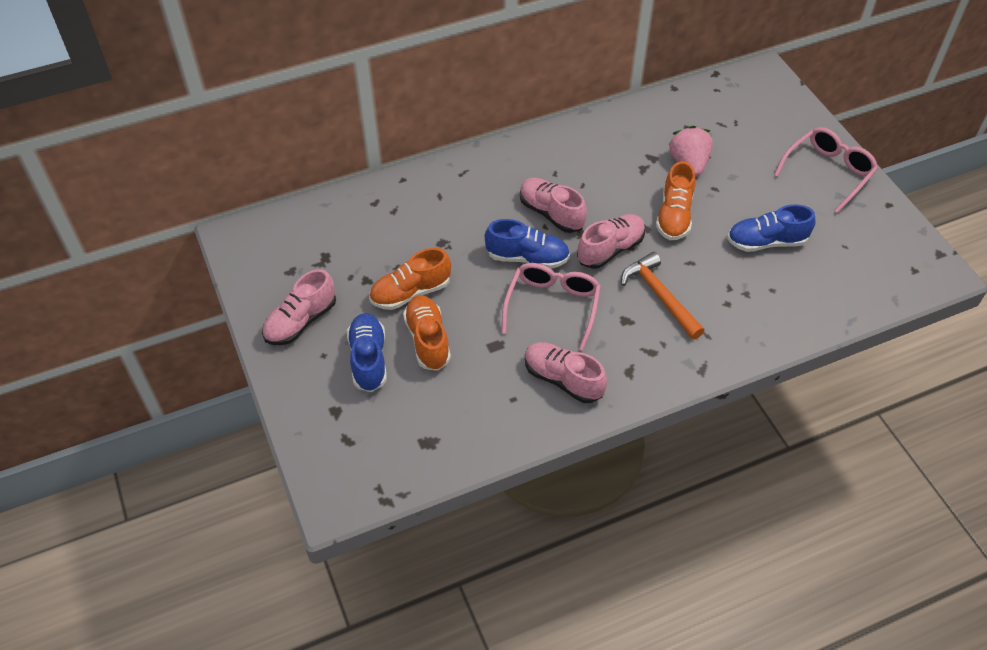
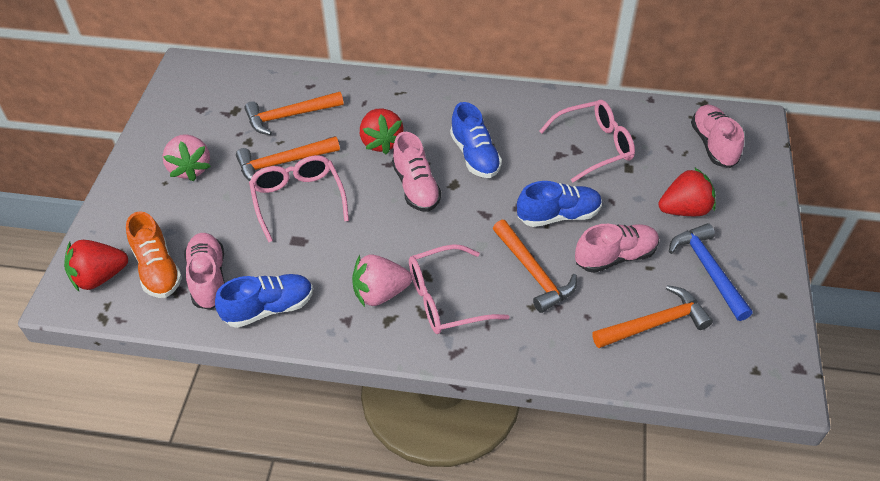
blue hammer: none = 0 -> [669,223,753,321] = 1
orange hammer: [621,252,705,339] = 1 -> [236,136,340,181] [244,92,344,135] [493,220,577,313] [592,285,713,348] = 4
orange shoe: [369,248,451,310] [403,295,451,371] [656,161,695,240] = 3 -> [126,211,182,298] = 1
pink glasses: [502,263,601,351] [774,127,878,213] = 2 -> [249,155,349,242] [409,244,509,334] [539,100,635,182] = 3
pink strawberry: [669,126,713,177] = 1 -> [162,134,211,182] [352,254,412,307] = 2
red strawberry: none = 0 -> [64,240,128,291] [360,108,404,155] [659,167,716,216] = 3

